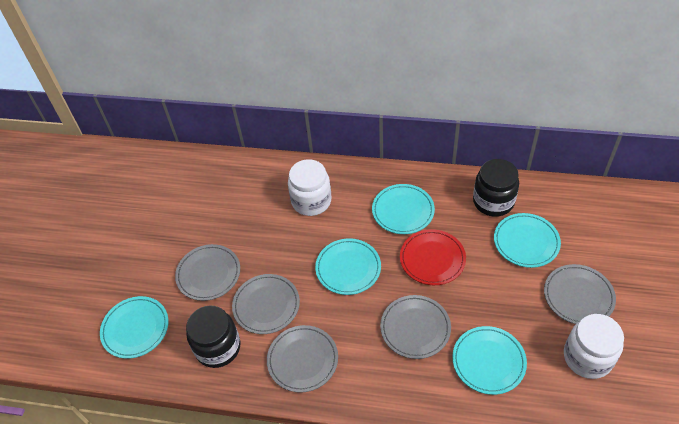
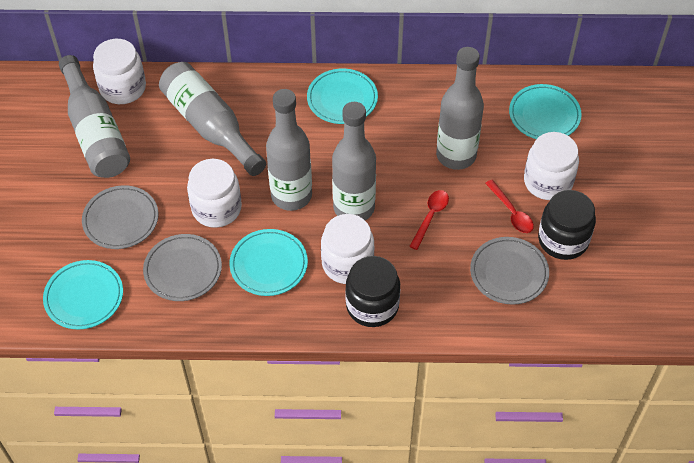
grey bottle: none = 0 -> [59,55,130,178] [159,62,266,176] [266,89,312,211] [332,102,376,220] [436,47,484,170] = 5
grey plate: [175,244,240,301] [232,274,300,334] [267,325,338,393] [380,295,451,359] [544,264,616,324] = 5 -> [82,185,159,249] [143,234,222,301] [470,237,549,305] = 3
red plate: [400,229,466,285] = 1 -> none = 0
red spoon: none = 0 -> [409,190,449,250] [485,180,534,233] = 2
turquoise plate: [100,296,168,359] [315,238,381,295] [372,184,435,234] [452,326,527,395] [494,213,561,268] = 5 -> [43,260,123,330] [229,229,308,296] [307,69,378,124] [509,84,582,139] = 4
white jar: [288,159,332,216] [564,314,624,379] = 2 -> [93,39,146,104] [187,159,242,228] [321,214,374,284] [524,132,579,200] = 4

